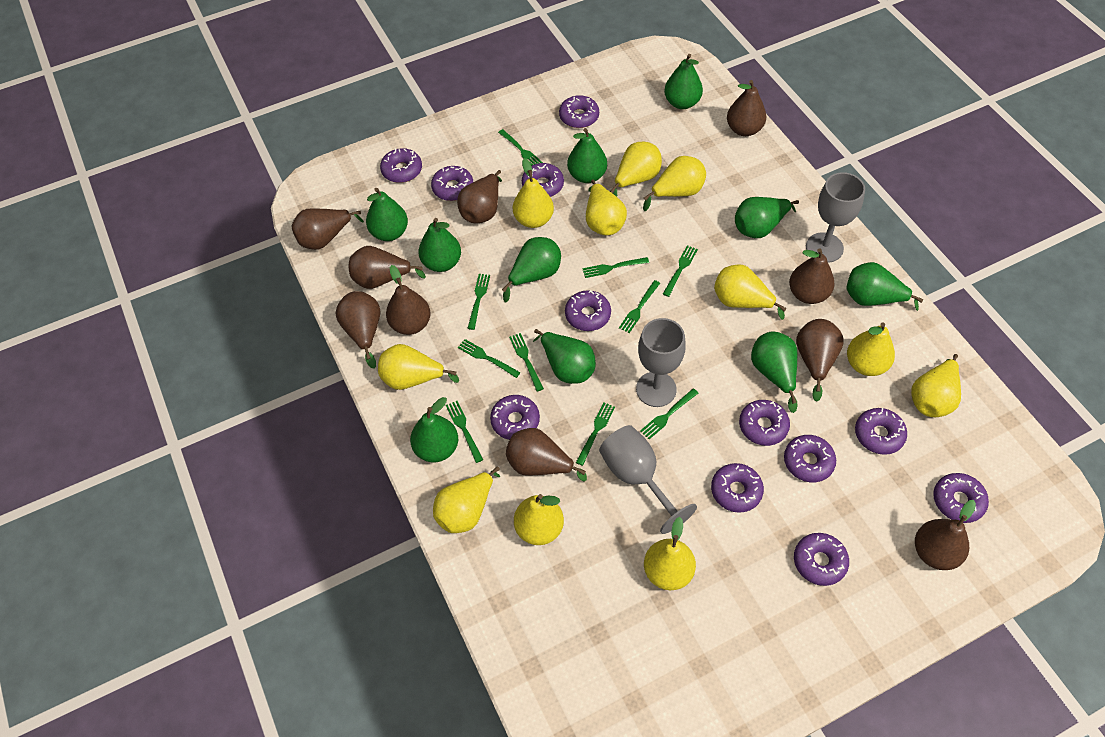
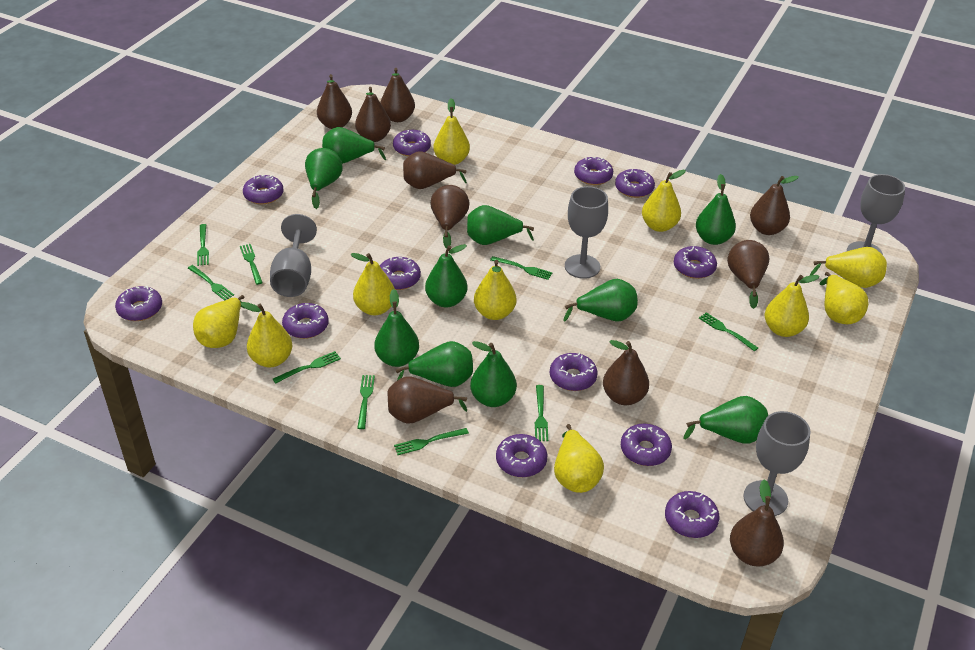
green fork: [446,401,483,463] [458,339,521,378] [467,274,490,330] [498,129,543,166] [509,333,544,391] [576,402,615,466] [582,257,649,278] [619,280,660,333] [640,388,698,439] [663,245,698,297] = 10 -> [188,265,234,300] [197,224,209,266] [240,244,263,285] [273,351,341,384] [357,375,375,429] [394,428,469,455] [490,256,553,280] [535,385,548,441] [699,312,758,351] = 9
grey goblet: [599,425,697,534] [636,318,686,407] [806,172,865,263] = 3 -> [270,214,317,297] [565,186,608,279] [743,411,811,516] [847,174,905,255] = 4
yellow pear: [378,344,459,390] [433,466,500,533] [513,158,554,228] [514,494,564,545] [586,179,627,235] [610,142,662,197] [643,156,706,211] [644,517,696,590] [714,264,786,320] [847,323,895,376] [911,354,961,417] = 11 -> [193,295,244,348] [241,302,292,367] [350,253,395,315] [434,98,470,165] [474,260,516,320] [554,424,604,493] [642,170,686,232] [765,275,820,337] [809,247,887,288] [820,272,869,324] = 10

